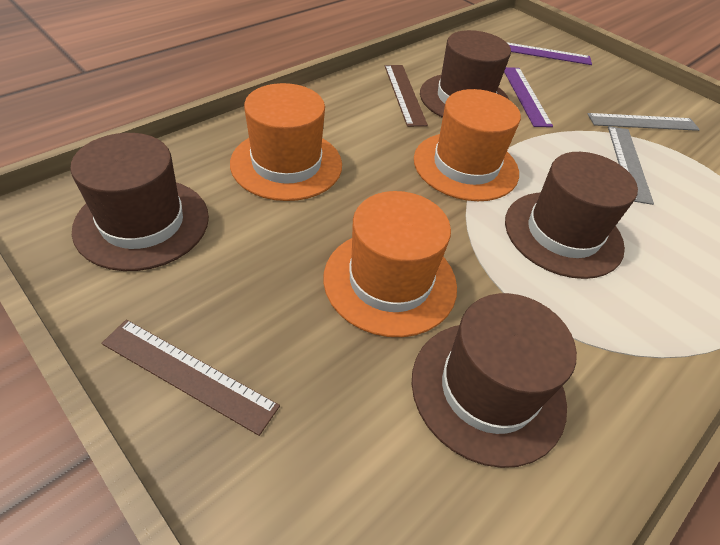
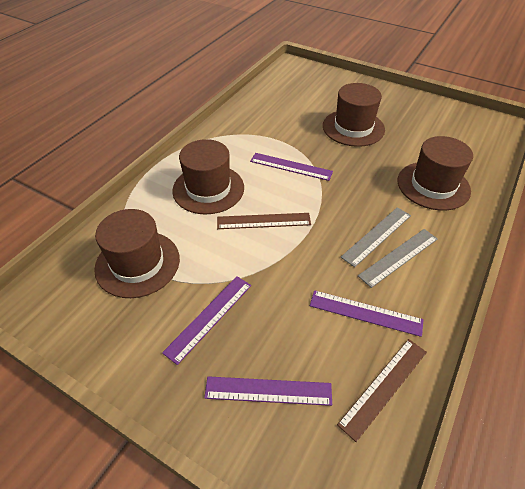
orange hat: [230,83,342,201] [323,191,457,337] [414,89,521,201] = 3 -> none = 0
purple ruler: [504,67,553,127] [507,42,592,65] = 2 -> [162,276,251,365] [204,376,332,406] [250,153,333,181] [310,290,424,337] = 4

